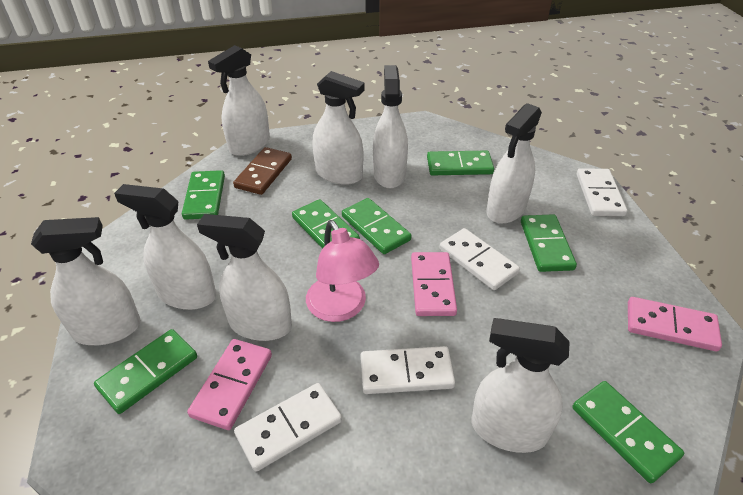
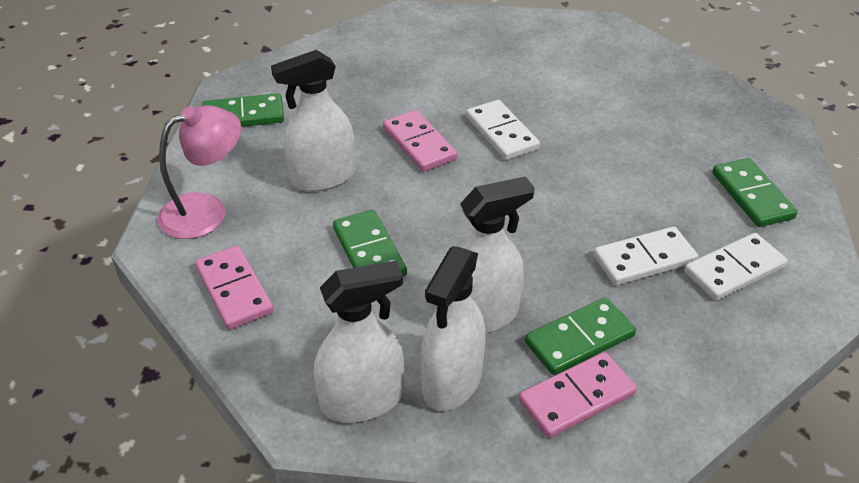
brown domino: [233,147,292,195] = 1 -> none = 0
green domino: [94,329,197,414] [182,170,225,220] [292,199,360,248] [342,198,412,254] [427,150,494,175] [521,214,577,272] [572,381,684,483] = 7 -> [202,93,284,127] [333,210,407,276] [525,297,636,375] [712,158,798,227] = 4
white domino: [234,383,342,472] [360,346,455,394] [439,228,520,290] [577,168,627,216] = 4 -> [466,100,540,160] [593,226,698,286] [684,233,788,301] = 3
white spray bottle: [31,217,141,345] [114,184,216,310] [197,214,292,341] [208,45,270,156] [313,71,365,185] [373,65,408,188] [472,318,570,453] [486,103,542,224] = 8 -> [271,50,355,192] [314,261,404,422] [420,246,485,411] [460,176,535,334] = 4

